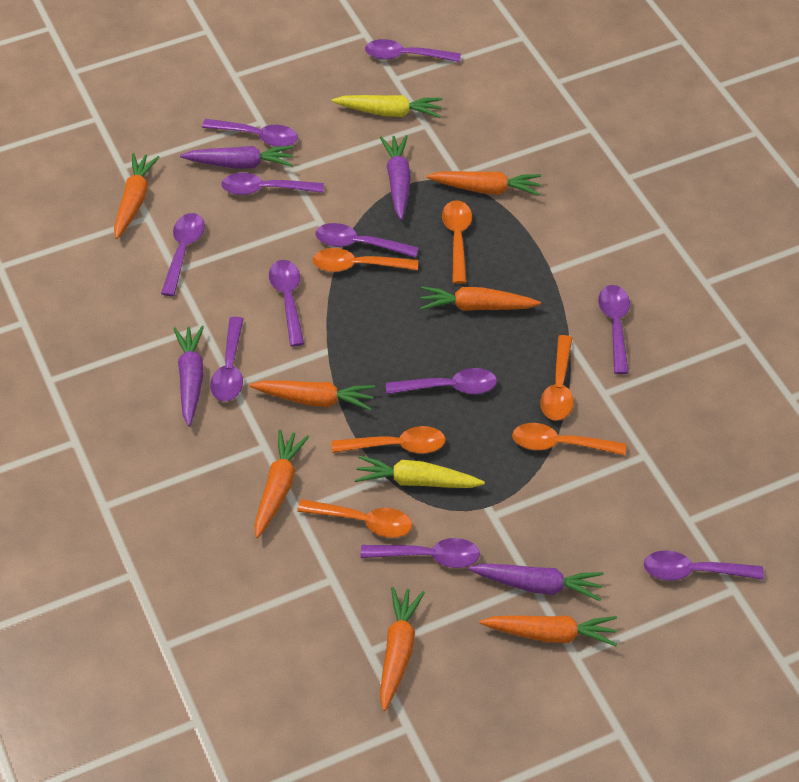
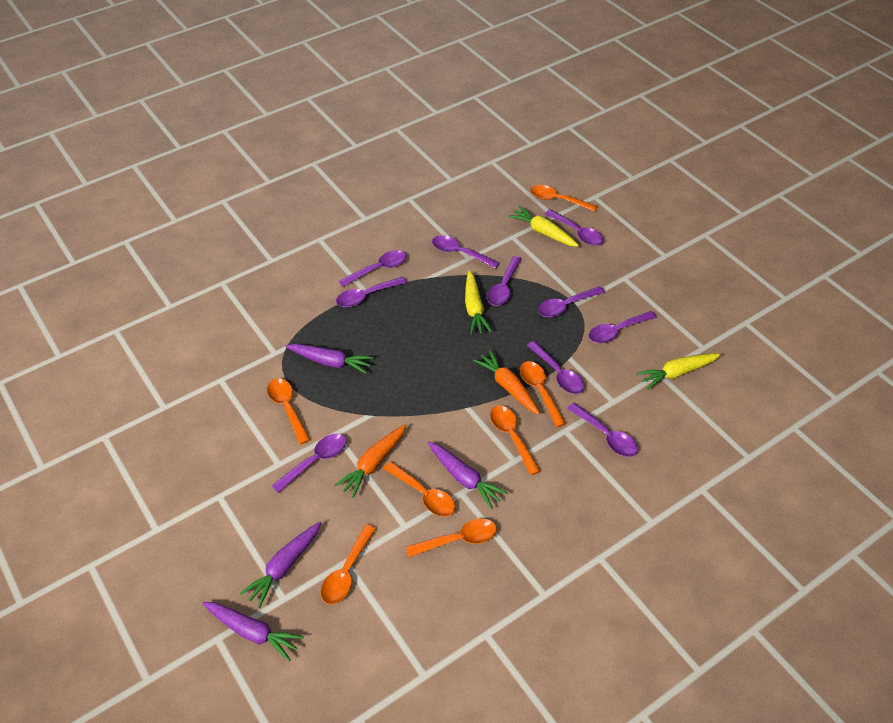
orange carrot: [114,153,159,239] [250,380,375,411] [255,430,309,538] [380,587,425,711] [420,286,541,311] [427,171,541,196] [479,616,617,646] = 7 -> [335,424,407,498] [473,350,540,415] = 2
orange spoon: [297,499,412,538] [312,248,418,272] [332,426,446,454] [442,200,472,284] [512,423,626,455] [541,335,573,420] = 6 -> [267,378,310,444] [321,524,376,605] [383,461,456,517] [406,519,497,557] [490,405,541,475] [520,361,566,427] [530,185,597,212] = 7
purple spoon: [161,213,205,296] [202,119,298,147] [210,317,244,401] [221,173,324,195] [269,260,304,346] [316,223,419,257] [361,538,480,568] [365,39,461,62] [386,368,497,394] [598,285,630,374] [644,550,764,581] = 11 -> [272,434,346,493] [336,277,407,307] [339,250,407,287] [432,235,499,269] [487,256,522,306] [527,341,585,394] [538,286,605,317] [545,209,604,246] [567,403,638,457] [589,311,657,343] = 10
yellow carrot: [332,95,442,118] [355,456,485,488] = 2 -> [465,270,492,335] [508,206,579,247] [636,353,721,389] = 3

